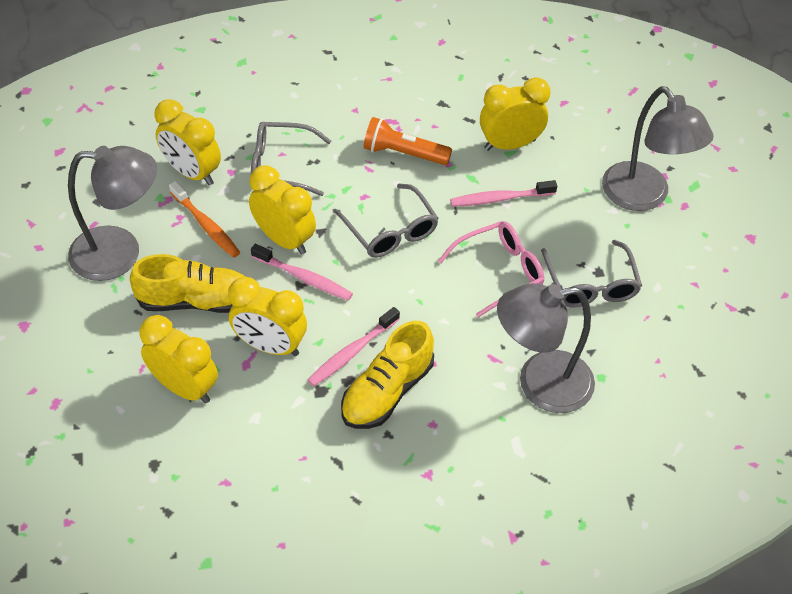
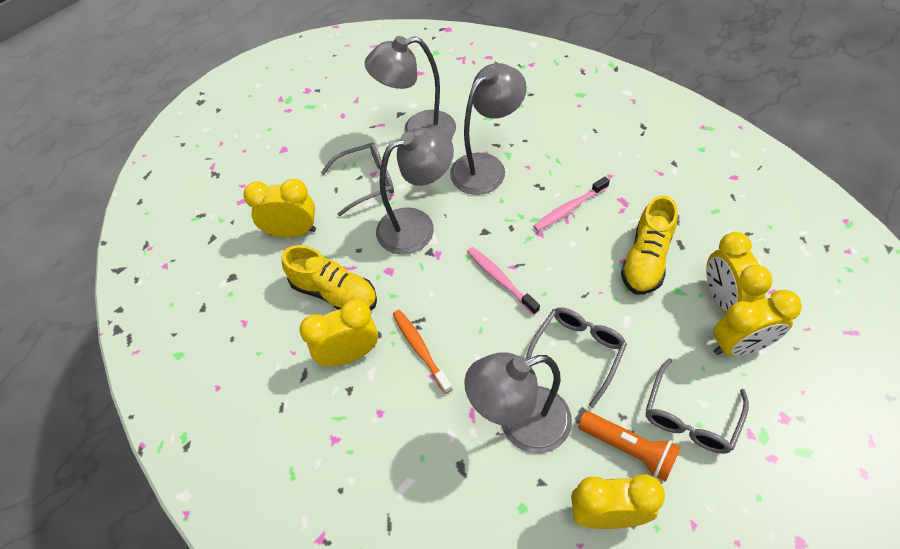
grey lamp: [68,146,157,281] [497,283,595,413] [602,86,714,211] = 3 -> [365,36,456,139] [376,128,454,255] [450,63,527,195] [464,352,572,454] = 4
pink glasses: [438,221,544,318] = 1 -> none = 0
pink toothbrush: [251,244,353,301] [308,307,400,386] [450,180,557,207] = 3 -> [467,247,540,315] [533,177,610,231] = 2

